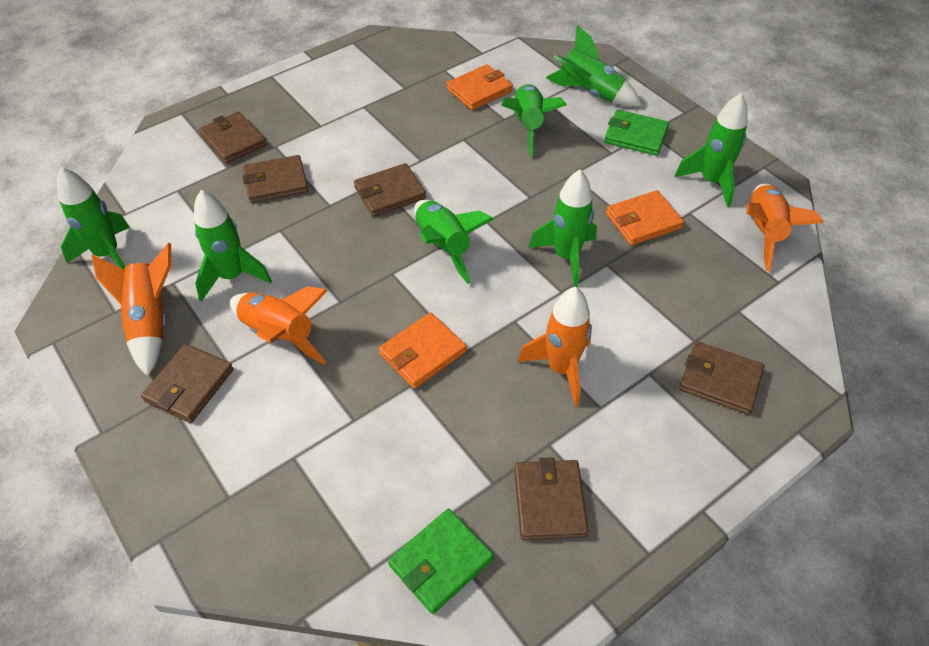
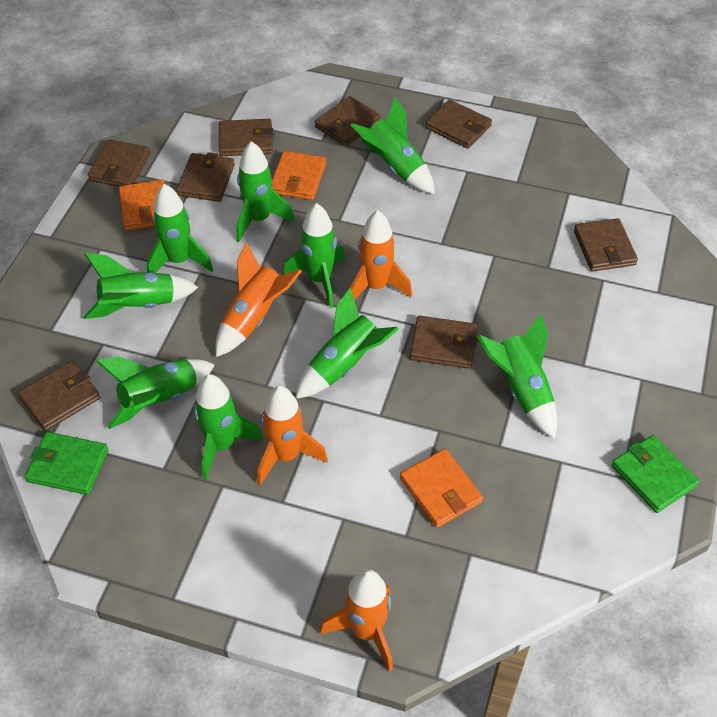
brown wallet: [141,344,234,423] [199,111,266,164] [243,155,308,203] [354,163,426,217] [514,457,588,540] [679,341,764,415] = 6 -> [18,361,100,431] [88,139,150,187] [176,152,235,202] [219,119,273,156] [315,96,381,146] [410,315,478,369] [425,99,492,149] [574,218,638,272] = 8
green rocket: [57,167,130,270] [194,190,272,302] [414,200,494,284] [501,84,567,157] [528,170,597,287] [546,25,642,107] [674,93,748,207] = 7 -> [83,253,198,319] [96,356,215,429] [147,184,213,273] [194,374,264,480] [236,141,295,242] [284,203,345,308] [296,287,399,399] [350,97,435,194] [477,313,557,439] = 9

